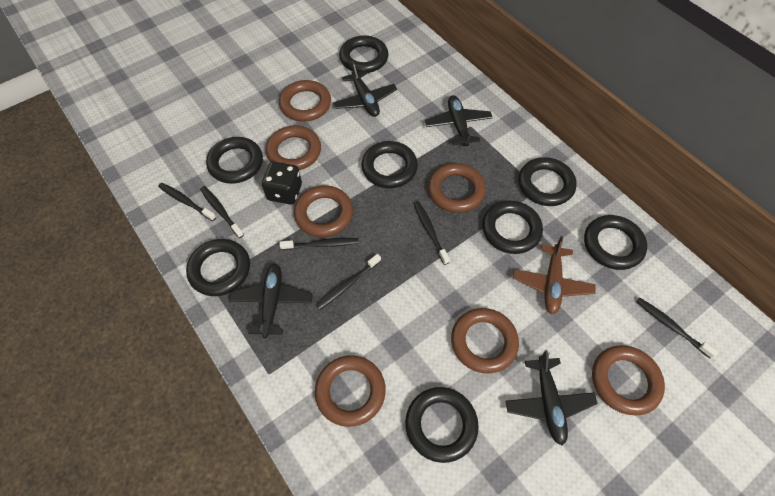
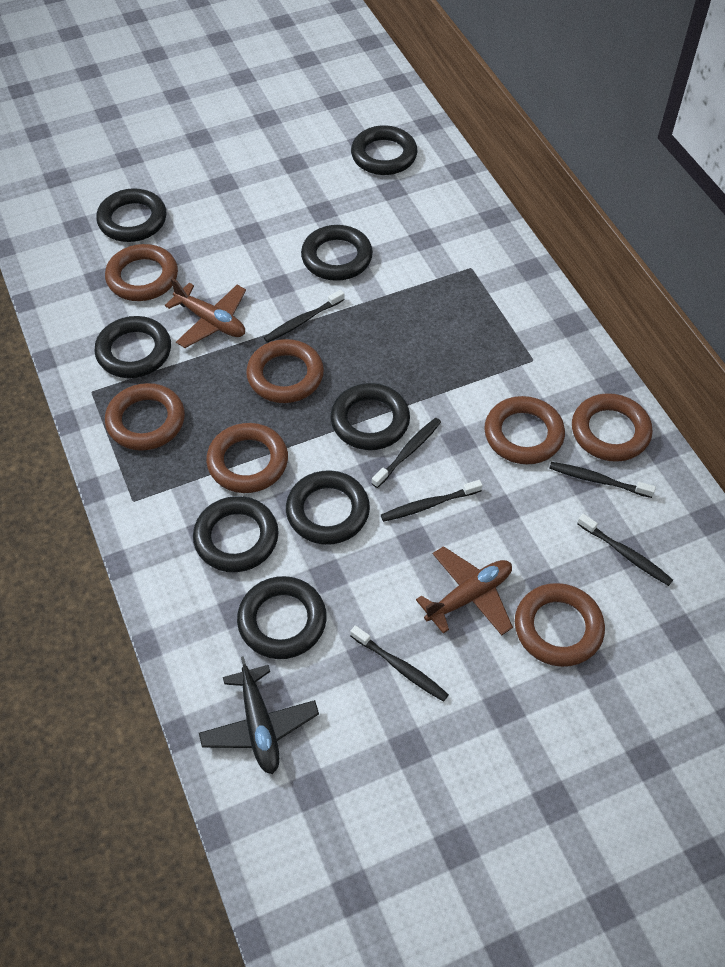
black dice: [262,162,302,204] = 1 -> none = 0
black plane: [229,264,313,338] [333,61,397,117] [425,95,493,146] [505,350,598,445] = 4 -> [199,656,319,774] = 1
brown plane: [513,236,596,314] = 1 -> [165,278,246,348] [416,546,513,635] = 2

